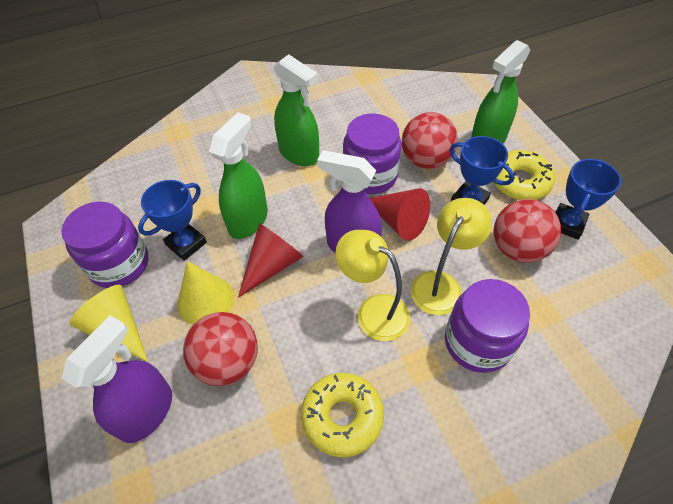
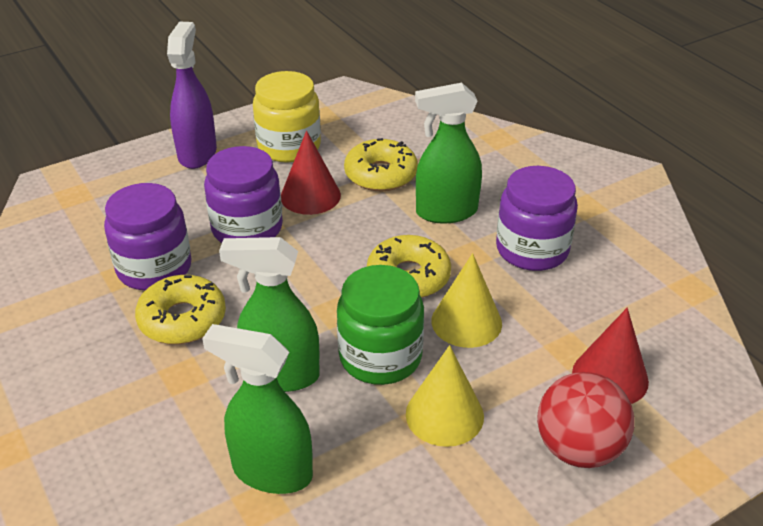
blue trophy: [138,180,207,261] [450,136,514,205] [556,159,621,240] = 3 -> none = 0
green jar: none = 0 -> [337,265,424,385] = 1
purple spray bottle: [62,315,172,443] [317,150,382,253] = 2 -> [167,22,217,169] = 1
red ball: [183,312,258,386] [402,112,458,169] [493,199,561,263] = 3 -> [537,372,634,468] = 1
yellow donut: [301,373,384,457] [493,150,555,200] = 2 -> [135,275,226,344] [344,138,418,191] [367,235,451,298] = 3
yellow jar: none = 0 -> [253,71,321,163] = 1
yellow lamp: [335,230,410,341] [411,198,492,315] = 2 -> none = 0

